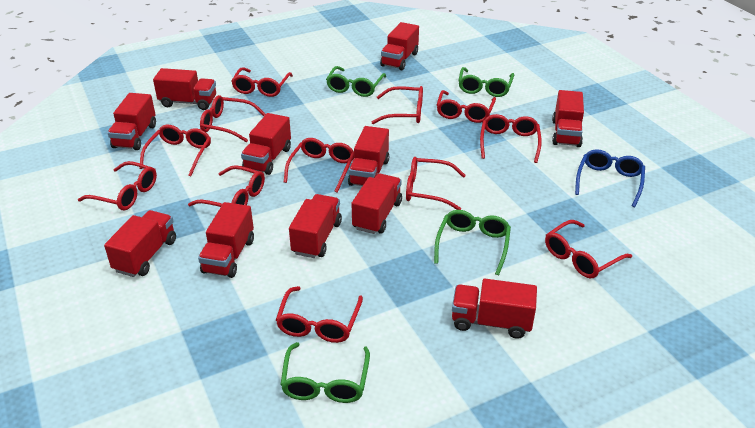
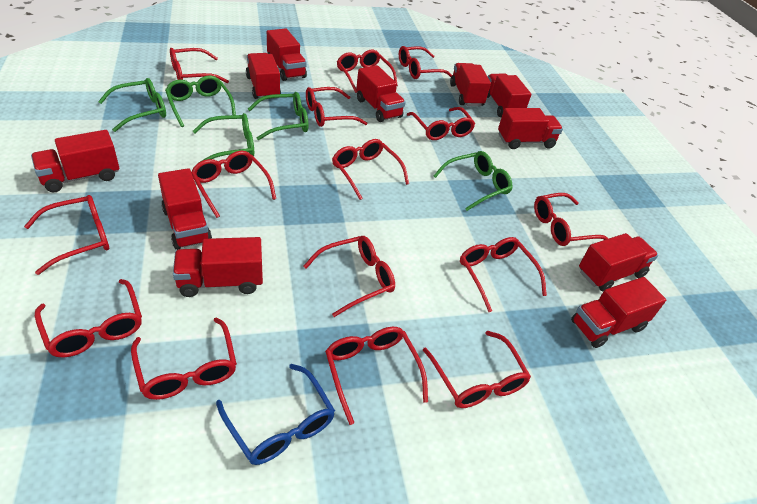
green glasses: [281,342,370,403] [326,66,386,97] [434,210,511,275] [458,67,514,97] = 4 -> [98,78,166,132] [165,76,236,127] [193,113,254,162] [248,92,308,140] [433,151,513,211] = 5
red glasses: [78,161,157,210] [139,125,211,176] [188,165,265,207] [200,95,266,143] [231,67,293,97] [276,286,363,343] [284,138,354,193] [371,86,423,124] [406,157,466,210] [437,90,496,123] [480,114,542,163] [545,220,632,278] = 12 -> [24,195,109,275] [35,279,142,358] [131,317,237,400] [170,48,229,83] [191,151,276,218] [304,236,395,317] [306,87,367,127] [325,327,428,425] [332,139,409,200] [337,50,398,93] [399,46,452,79] [407,107,475,140] [423,331,531,408] [460,237,547,312] [534,193,609,246] = 15

